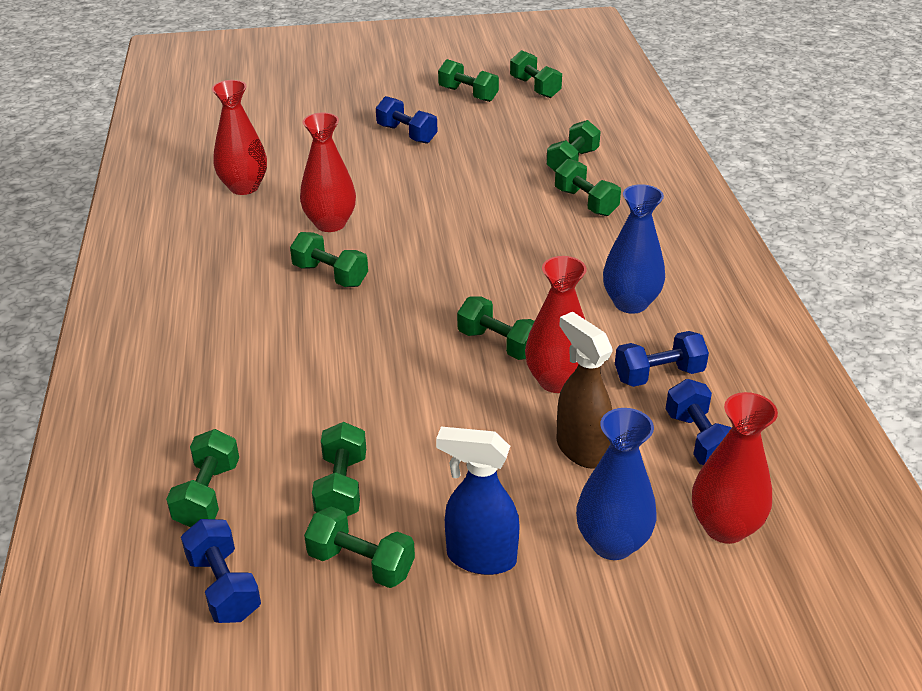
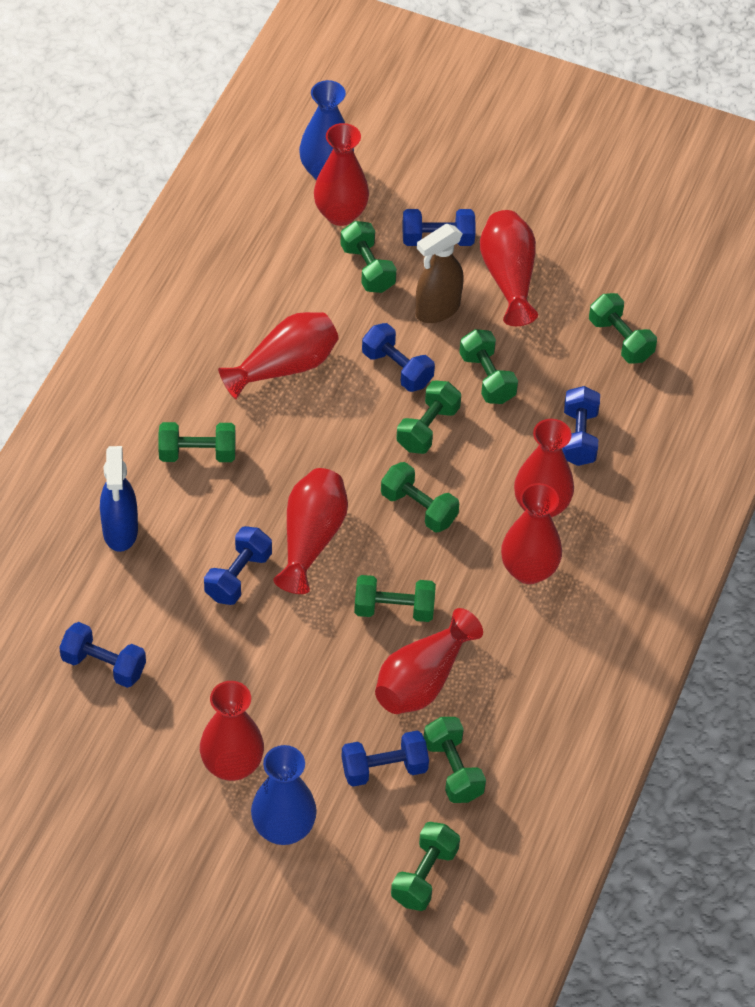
blue dumbbell: [181,519,261,623] [376,96,437,144] [615,331,709,387] [666,379,732,465] = 4 -> [59,622,146,688] [204,526,272,605] [341,731,429,787] [362,323,435,392] [403,209,476,246] [562,386,600,466] = 6
red vase: [212,80,267,195] [300,113,356,232] [525,256,587,393] [692,392,778,544] = 4 -> [200,681,264,781] [218,312,339,399] [273,468,348,594] [314,123,369,226] [375,608,483,714] [480,210,538,326] [501,483,562,584] [514,419,574,518] = 8

